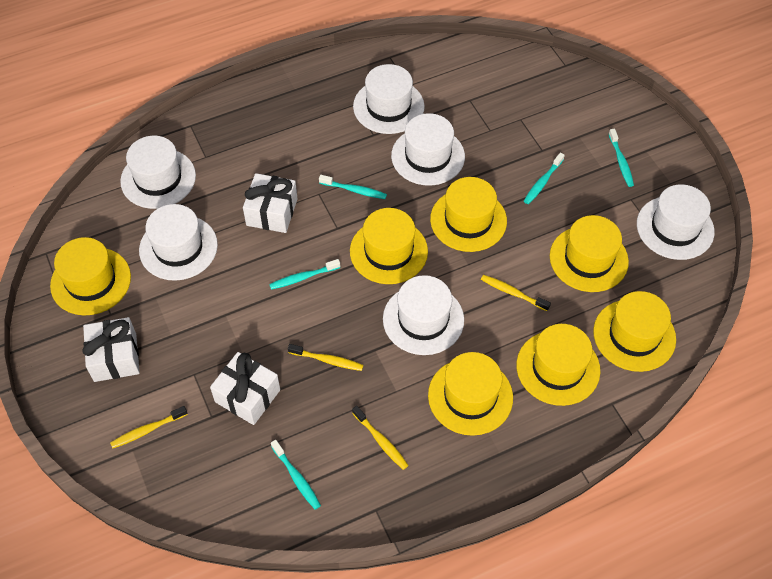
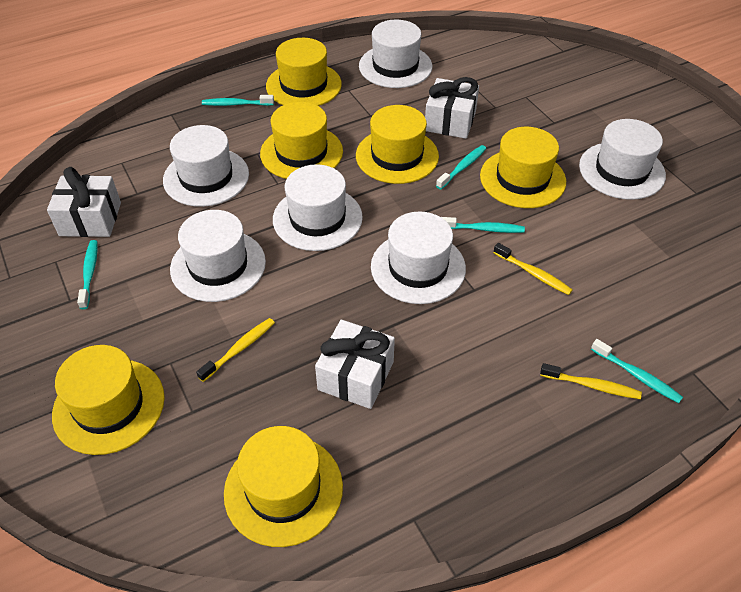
yellow hat: [50,237,131,315] [350,208,428,284] [428,352,513,436] [430,177,507,252] [516,324,600,406] [550,215,629,292] [593,291,676,372] = 7 -> [52,345,165,455] [224,426,343,547] [260,102,343,179] [266,38,342,106] [356,105,439,184] [480,127,566,208] = 6
yellow toothbrush: [110,406,188,448] [288,344,363,371] [352,406,409,470] [481,275,551,311] = 4 -> [196,318,275,382] [493,243,572,295] [540,363,642,399] = 3

